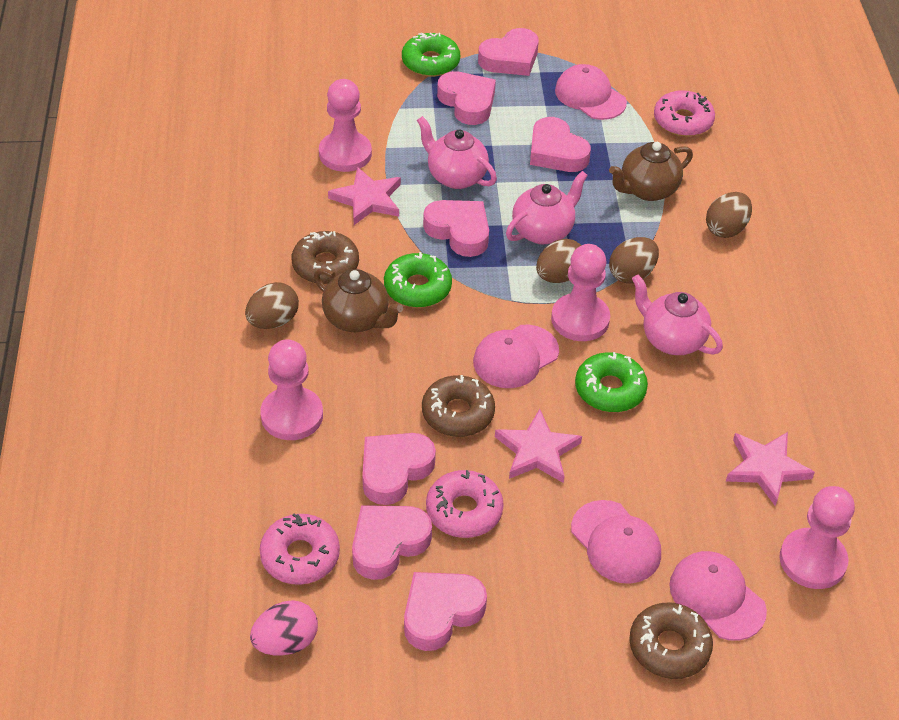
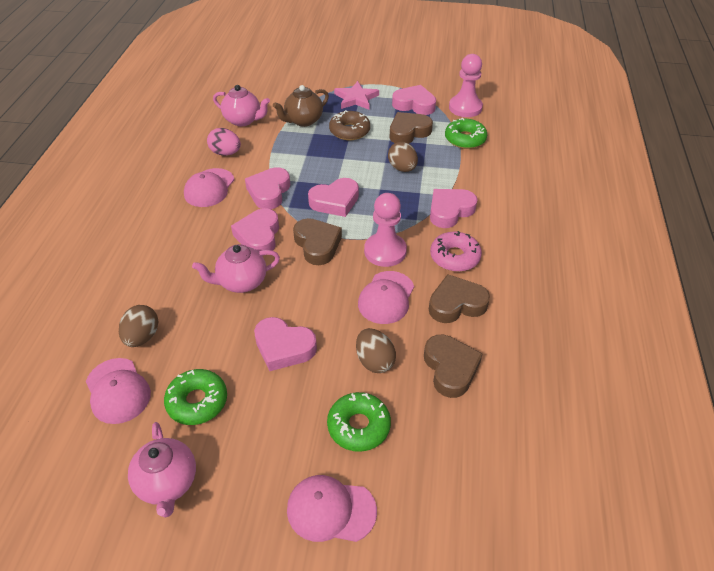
brown donut: [291,231,359,284] [422,375,495,437] [629,603,713,679] = 3 -> [329,110,370,140] = 1
brown egg: [245,282,299,329] [536,239,581,283] [609,237,659,284] [706,192,752,238] = 4 -> [119,305,158,347] [356,328,396,373] [388,142,418,172] = 3
brown heart: none = 0 -> [293,218,342,265] [390,112,433,144] [424,335,482,398] [429,274,490,323] = 4
brown teapot: [314,268,403,332] [609,142,693,201] = 2 -> [273,85,329,127] = 1
pink donut: [260,514,340,585] [426,470,504,538] [654,90,715,137] = 3 -> [430,231,482,272] = 1
pink heart: [352,505,432,580] [362,433,436,505] [404,572,487,651] [423,200,489,257] [437,71,496,125] [478,28,539,76] [530,117,591,172] = 7 -> [231,208,279,256] [245,167,290,209] [254,317,317,371] [308,178,359,217] [392,85,436,115] [430,189,478,228] = 6
pink pawn: [260,339,323,440] [319,79,372,172] [551,244,610,341] [779,486,855,589] = 4 -> [364,193,407,267] [449,54,483,117] = 2
pink star: [328,167,401,225] [495,409,582,483] [726,432,815,506] = 3 -> [334,81,379,110] = 1

